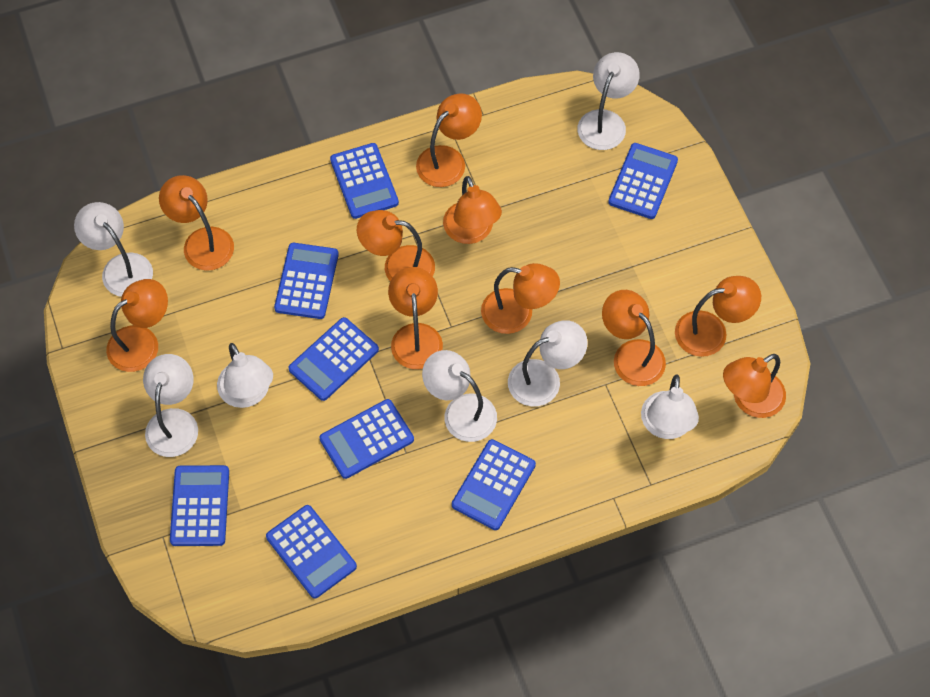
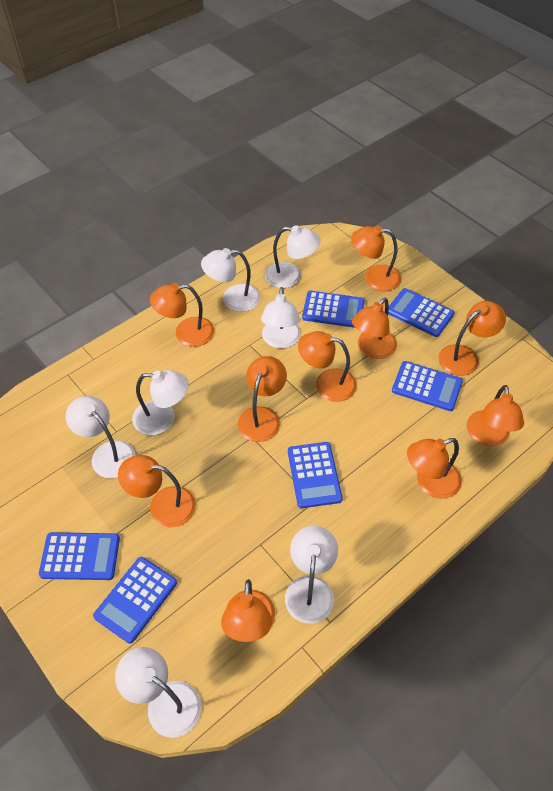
blue calculator: [170,465,229,546] [266,505,357,599] [274,243,339,319] [288,317,379,401] [320,399,414,479] [330,143,399,219] [452,439,536,530] [608,143,678,219] = 8 -> [39,532,120,580] [93,557,177,644] [288,442,342,508] [302,291,365,328] [388,288,454,337] [392,361,463,411] = 6

